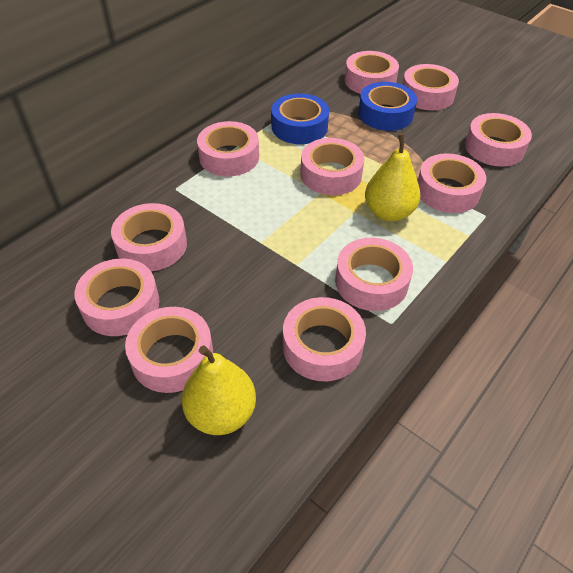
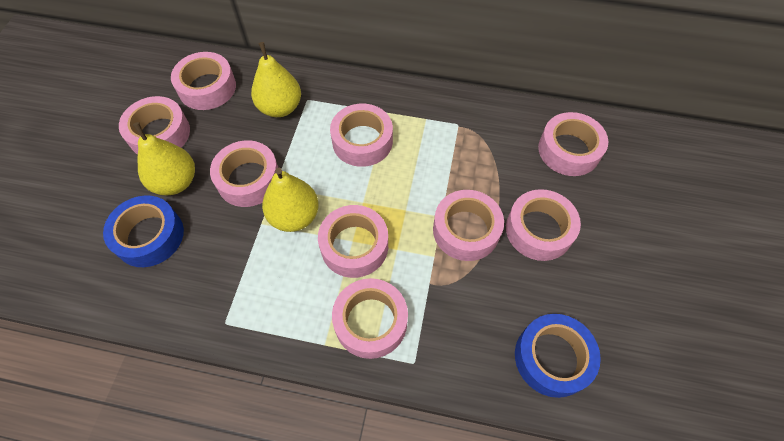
pink tape: [75,259,160,336] [111,203,187,271] [125,307,213,393] [197,121,259,177] [283,297,366,381] [300,138,365,195] [335,238,413,311] [345,51,399,94] [402,64,459,110] [418,153,486,213] [465,113,532,167] = 11 -> [119,96,190,155] [171,52,236,110] [210,140,278,207] [318,205,388,278] [330,104,393,167] [332,278,408,359] [433,190,504,261] [506,189,581,261] [538,112,608,176] = 9
yellow pear: [182,345,256,435] [365,133,420,221] = 2 -> [133,122,195,195] [251,42,301,117] [262,168,319,232] = 3

